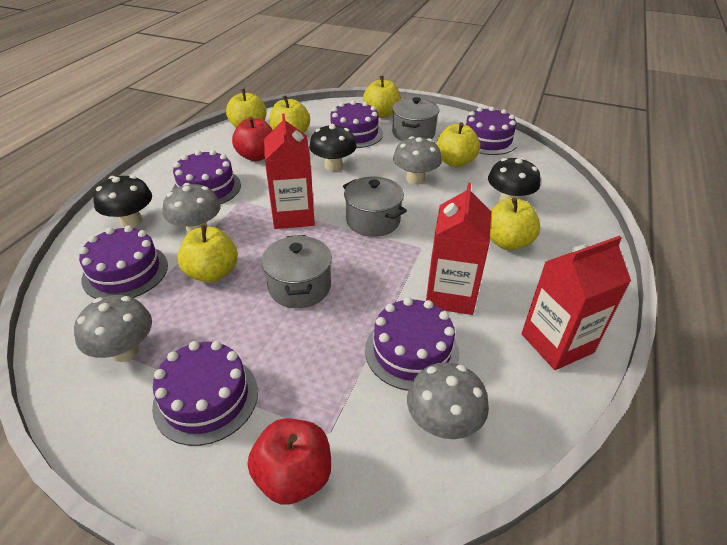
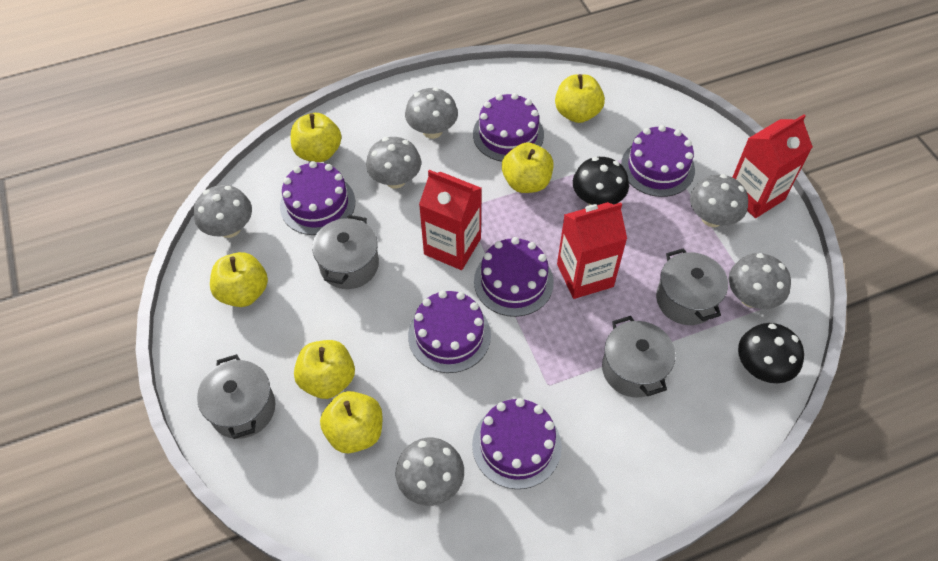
black mushroom: [93,175,152,228] [309,124,356,171] [488,157,540,202] = 3 -> [573,157,629,205] [738,323,804,383] = 2
grey mushroom: [74,295,152,362] [163,183,221,234] [393,136,442,185] [407,362,489,439] = 4 -> [194,185,252,238] [366,137,421,189] [396,438,464,506] [405,87,458,139] [690,174,748,227] [728,253,791,309] = 6
grey pot: [262,235,332,308] [343,176,407,237] [392,97,439,141] = 3 -> [197,354,275,439] [312,215,379,289] [602,316,675,397] [656,248,728,325] = 4
red apple: [232,117,272,161] [248,419,331,505] = 2 -> none = 0

